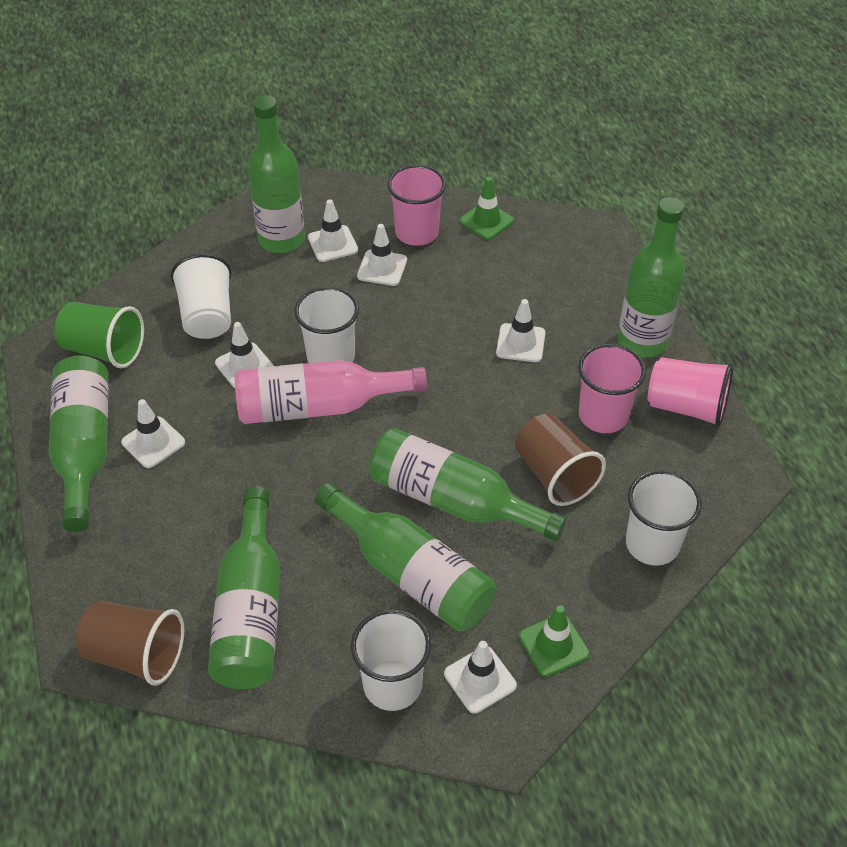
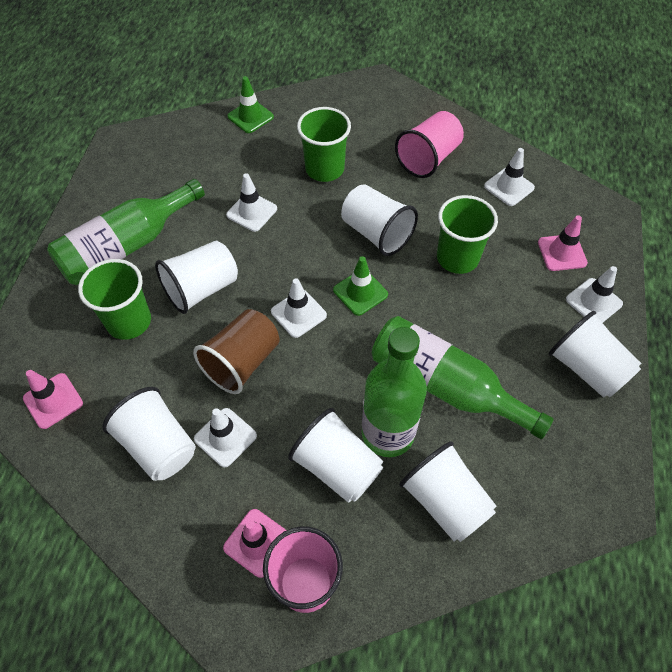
brown cup: [76,601,184,686] [515,414,606,506] = 2 -> [193,309,280,394] = 1
green bottle: [49,355,109,532] [208,486,281,689] [248,95,305,253] [315,483,496,631] [369,428,567,541] [618,197,685,357] = 6 -> [47,179,205,285] [362,327,427,457] [372,316,554,439] = 3
green cup: [54,302,144,368] = 1 -> [78,259,151,340] [297,107,351,182] [437,195,498,274] = 3
pink bottle: [235,360,427,424] = 1 -> none = 0
pink cup: [388,165,446,246] [578,344,646,433] [648,357,733,427] = 3 -> [263,526,343,613] [395,111,464,178] = 2
pink traffic cone: none = 0 -> [23,370,83,429] [223,509,287,578] [538,215,588,271] = 3
white cup: [171,254,232,339] [294,287,359,363] [351,609,431,711] [626,470,702,566] = 4 -> [102,387,196,481] [155,241,238,314] [288,408,383,503] [341,184,418,256] [399,441,497,542] [549,311,642,398] = 6
white traffic cone: [121,399,185,468] [215,322,274,388] [308,199,358,262] [357,224,407,286] [444,641,517,714] [496,299,546,362] = 6 -> [194,408,257,467] [226,173,277,232] [271,278,327,338] [484,148,535,206] [566,266,623,323] = 5

